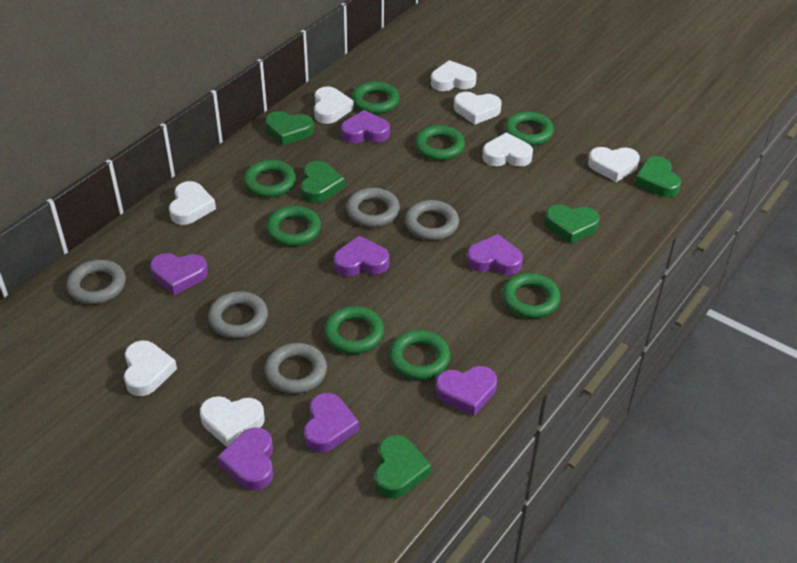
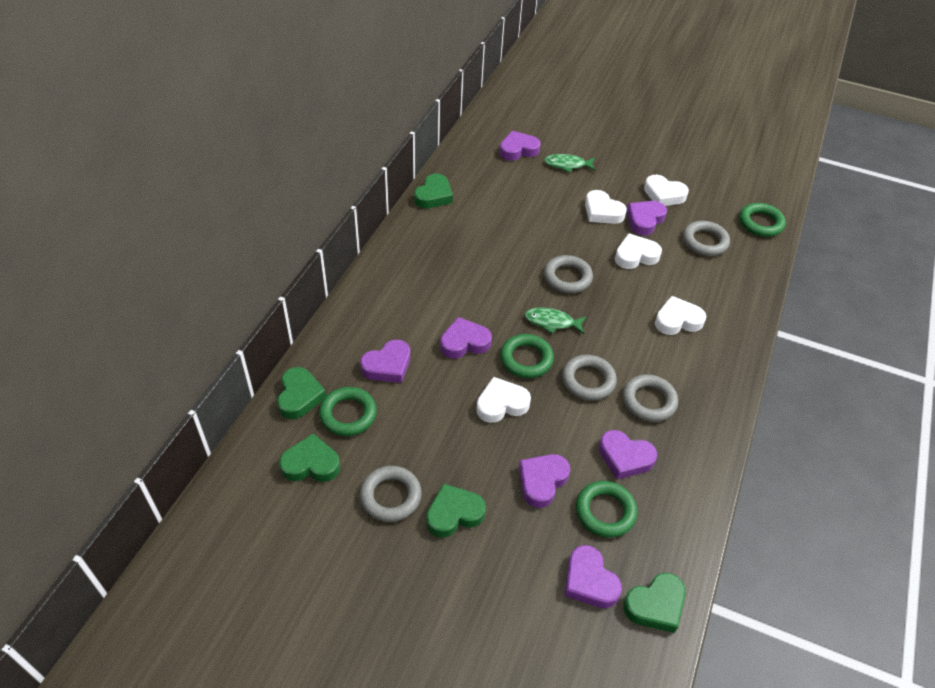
green fish: none = 0 -> [524,308,586,334] [544,154,596,172] = 2
green ring: [244,160,296,197] [266,206,321,246] [324,306,384,354] [352,81,400,114] [389,330,451,380] [415,125,465,161] [502,273,561,318] [505,111,554,146] = 8 -> [319,387,377,436] [500,334,554,378] [576,481,637,538] [739,203,786,237] = 4
white heart: [124,340,177,396] [169,181,216,225] [200,396,265,447] [314,86,354,124] [431,60,477,91] [454,92,502,125] [482,132,533,167] [588,147,640,182] = 8 -> [476,377,531,423] [585,190,627,224] [615,233,662,269] [644,175,689,206] [655,296,707,335] = 5

